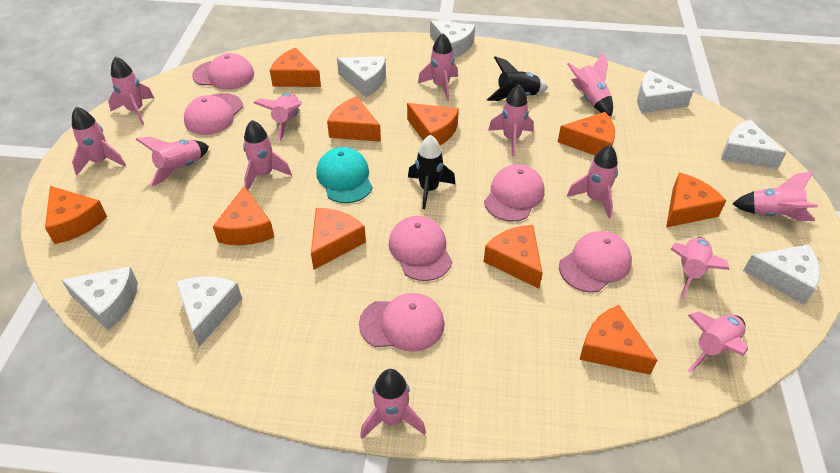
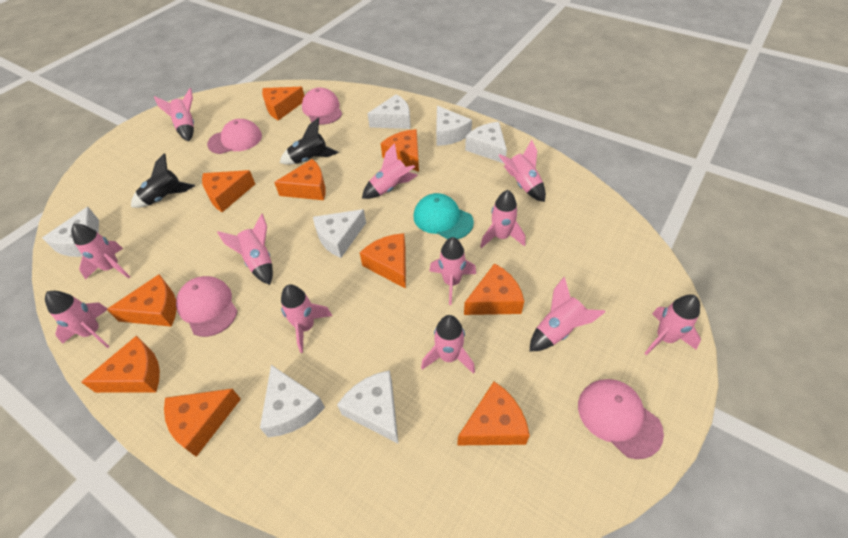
pink cap: [184,93,243,135] [192,53,254,90] [359,293,445,352] [389,216,452,281] [484,164,545,222] [559,231,632,293] = 6 -> [176,276,238,337] [207,119,262,154] [302,87,342,125] [578,379,664,459] = 4
pink rocket: [72,107,126,175] [108,56,154,125] [135,137,209,187] [243,120,292,190] [254,93,302,142] [360,369,426,439] [418,33,458,101] [488,85,534,156] [567,53,613,116] [567,145,618,219] [670,237,729,300] [688,311,748,373] [732,171,818,221] = 13 -> [45,291,110,348] [71,224,130,279] [154,88,194,142] [217,214,273,285] [281,284,332,353] [362,143,418,199] [421,315,475,374] [429,237,476,305] [480,190,526,248] [498,140,546,202] [530,277,606,351] [644,295,701,355] = 12

